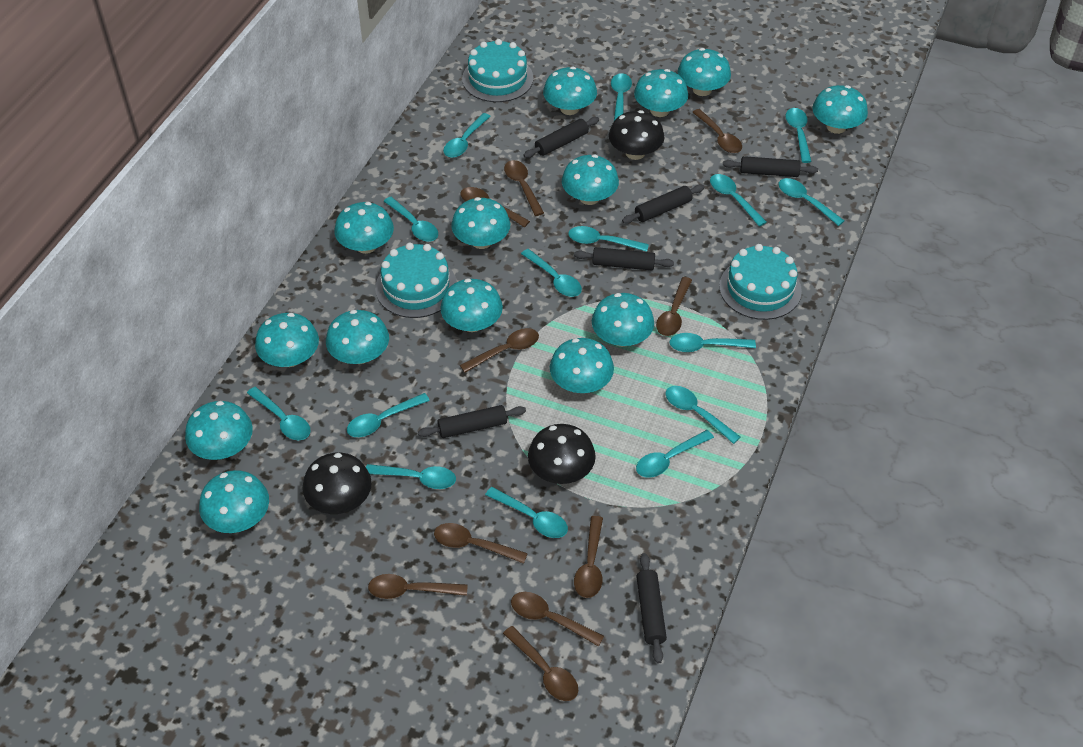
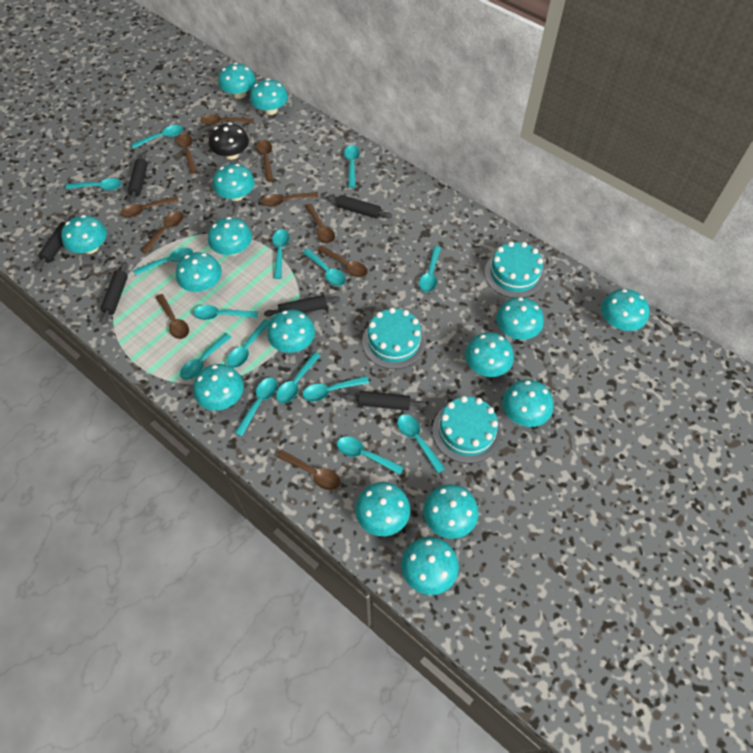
black mushroom: [302,453,372,514] [528,424,596,484] [609,110,665,160] = 3 -> [209,123,249,160] = 1
turquoise mushroom: [185,401,253,460] [199,470,269,533] [255,313,319,367] [326,310,389,364] [334,202,394,254] [440,278,503,332] [451,197,510,249] [543,67,597,115] [550,338,614,393] [562,154,619,205] [592,293,654,347] [634,69,688,117] [678,48,731,96] [812,85,868,134] = 14 -> [61,215,107,254] [176,252,222,292] [193,364,244,410] [208,217,252,256] [213,164,255,201] [218,63,256,99] [250,78,288,115] [267,310,315,353] [355,482,410,536] [401,537,459,595] [423,484,479,539] [465,332,514,377] [496,297,544,340] [502,379,553,427] [601,289,649,331] = 15

